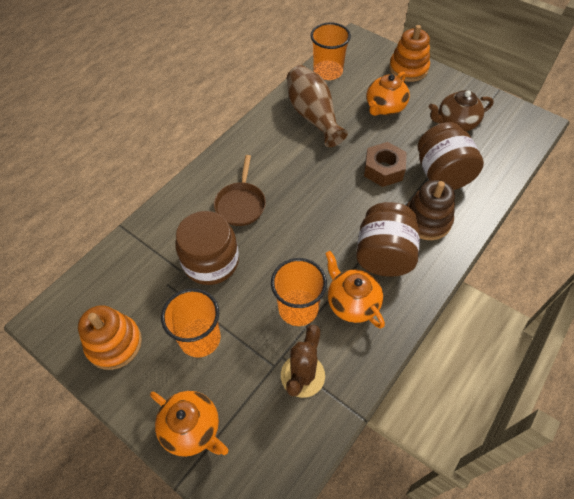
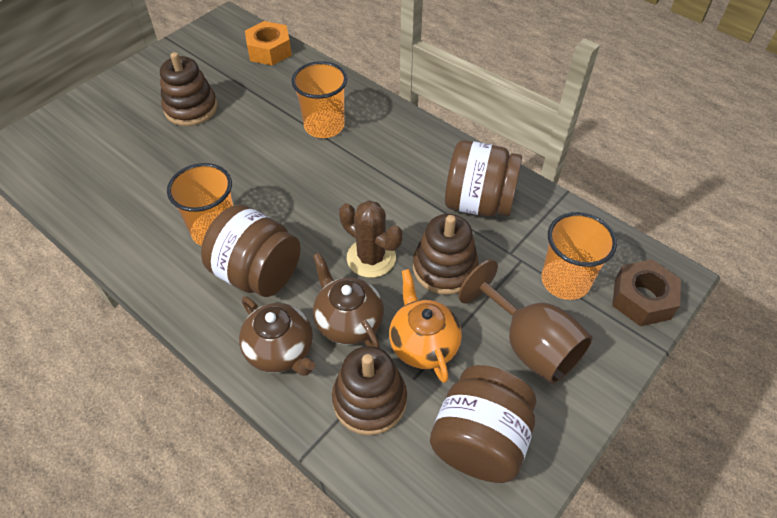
brown goblet: none = 0 -> [458,259,592,383] = 1
brown pan: [214,155,266,226] = 1 -> none = 0
brown stacking toy: [407,180,455,240] = 1 -> [160,52,218,126] [332,346,407,435] [413,214,479,295] = 3
brown teapot: [429,90,494,131] = 1 -> [239,296,315,376] [313,252,384,348] = 2
brown vase: [287,65,348,147] = 1 -> none = 0
orange nut: none = 0 -> [245,21,292,66] = 1
orange stacking toy: [78,305,142,370] [389,25,430,82] = 2 -> none = 0
orange teapot: [150,391,228,457] [325,251,385,329] [367,71,410,116] = 3 -> [389,269,462,383] = 1

